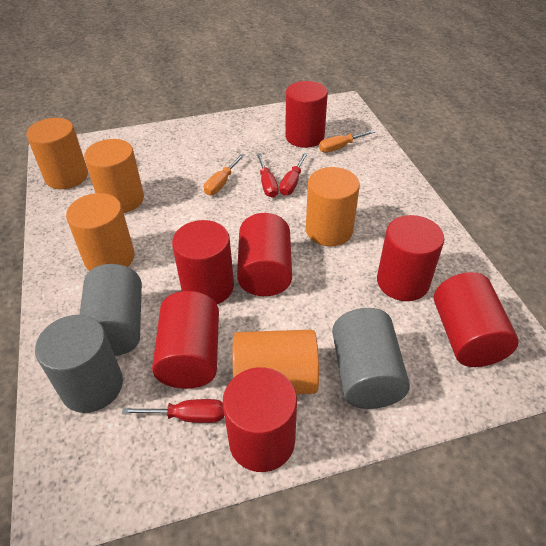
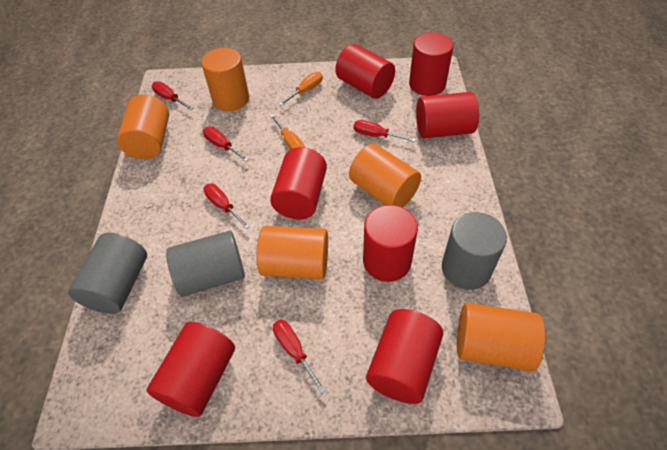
red screwdriver: [122,399,224,423] [257,153,279,198] [279,153,308,196] = 3 -> [152,81,193,110] [203,126,249,162] [203,184,250,229] [273,320,326,394] [354,120,416,142] = 5

